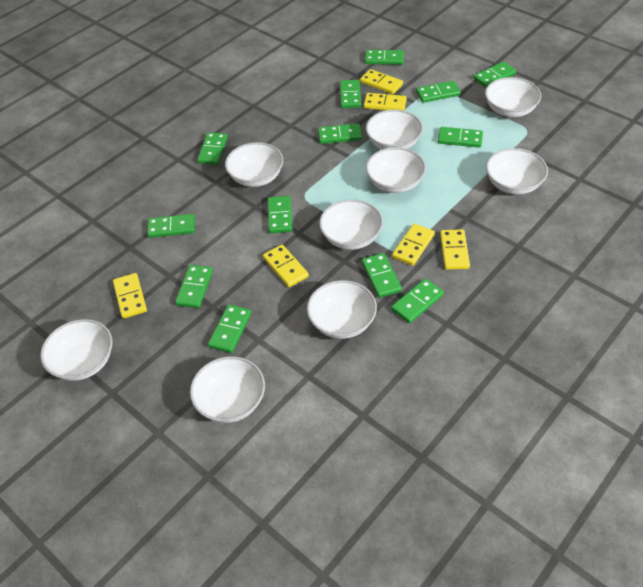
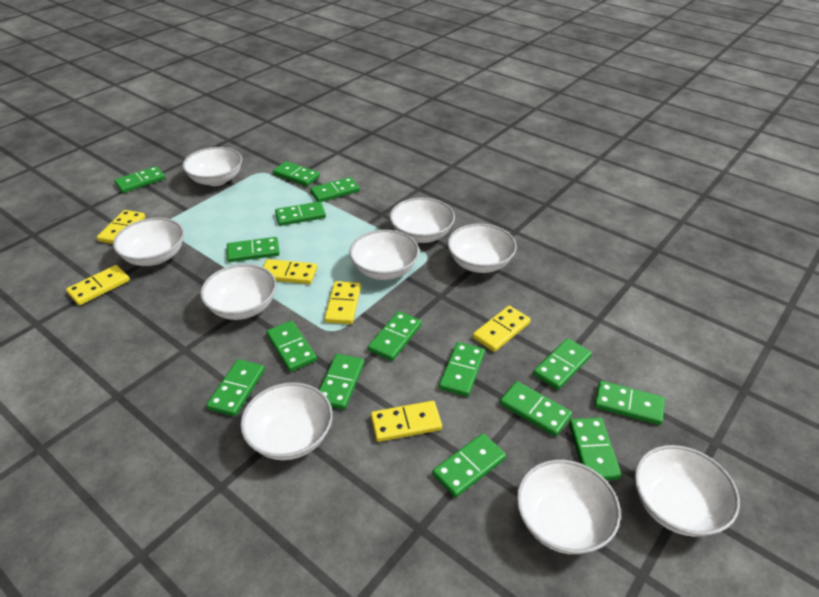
green domino: [147,214,195,238] [175,265,213,308] [197,132,228,165] [208,305,252,353] [268,196,292,233] [318,124,362,144] [340,80,361,108] [362,253,402,298] [365,50,404,65] [391,279,444,323] [416,81,461,103] [438,127,483,148] [473,62,516,88] = 13 -> [114,166,165,193] [206,359,265,416] [227,237,280,262] [266,321,317,372] [273,161,320,186] [275,201,326,226] [310,177,360,202] [319,354,364,410] [368,311,422,361] [432,433,506,497] [439,342,485,397] [500,381,572,436] [533,338,592,390] [569,417,621,480] [594,381,665,425] = 15

